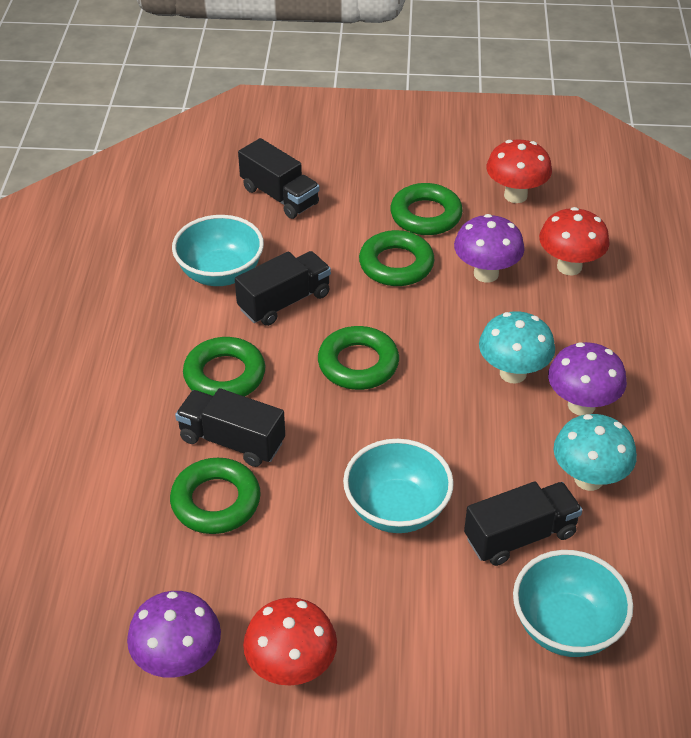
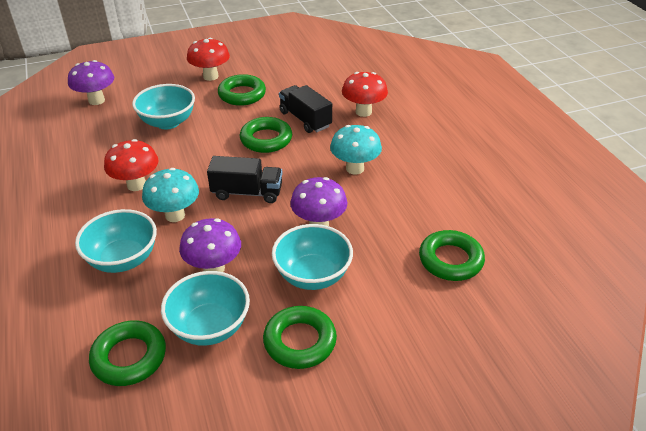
black truck: [175,388,285,467] [235,251,331,326] [238,138,320,219] [464,482,582,566] = 4 -> [207,156,283,203] [279,85,332,133] = 2
turquoise bowl: [172,215,264,286] [343,439,454,533] [513,550,633,657] = 3 -> [75,209,157,273] [132,84,195,129] [161,271,250,346] [272,224,353,290] = 4

